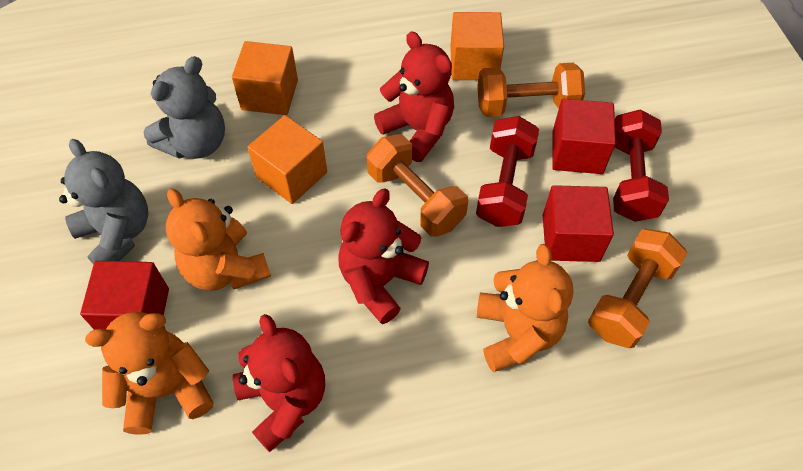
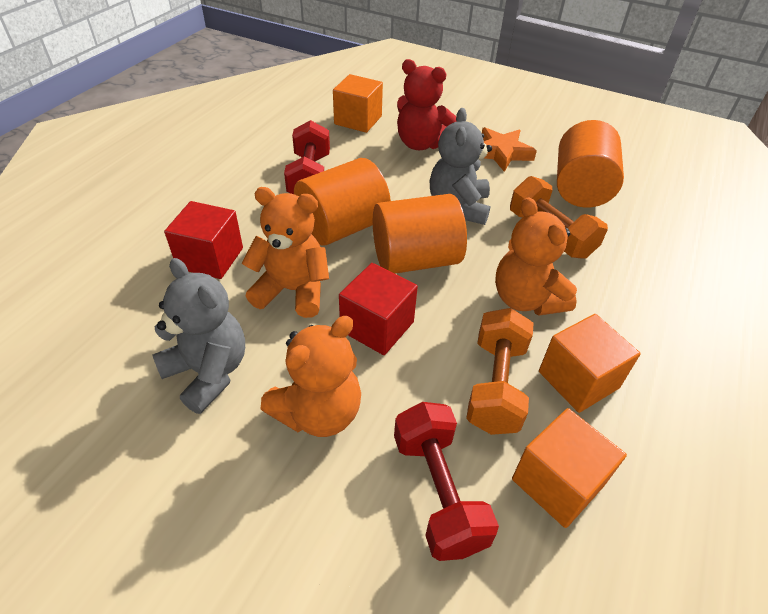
orange cylinder: none = 0 -> [294,158,391,246] [373,194,467,274] [557,120,624,207] = 3
orange dumbbell: [367,134,468,237] [477,63,585,117] [588,229,687,348] = 3 -> [466,308,534,435] [510,176,608,259] = 2
orange star: none = 0 -> [482,127,537,172] = 1
red cube: [80,261,169,330] [543,185,614,262] [552,99,616,174] = 3 -> [164,201,243,279] [339,263,418,355] = 2
red teddy bear: [233,314,325,452] [338,189,429,324] [374,32,454,162] = 3 -> [397,59,457,150] = 1

